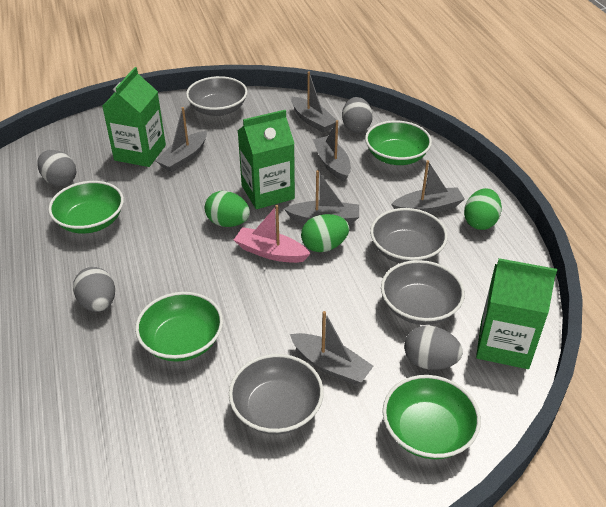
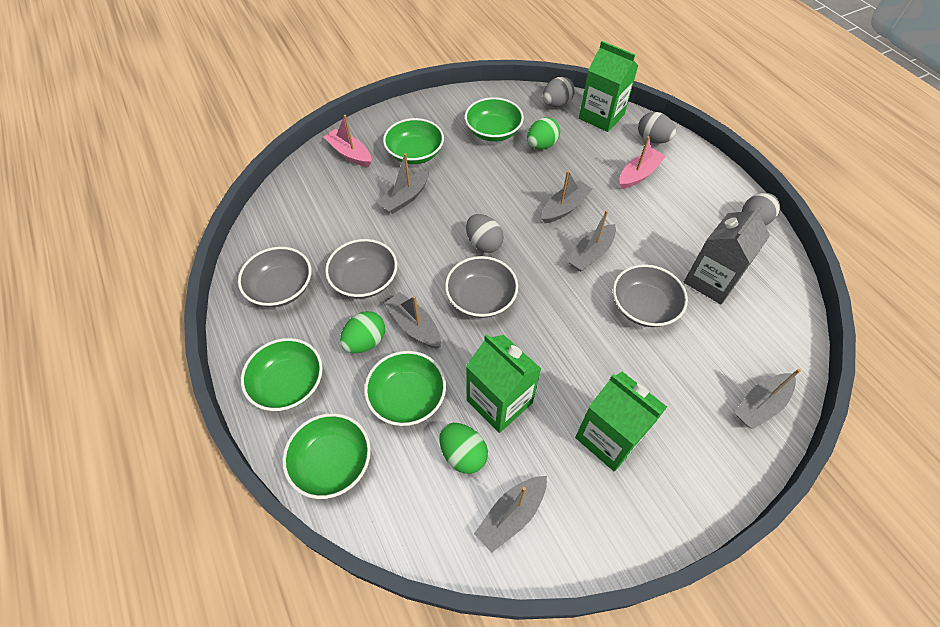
green bowl: [48,181,124,234] [135,292,223,362] [365,120,432,165] [383,375,481,459] = 4 -> [241,338,323,411] [282,413,371,499] [364,351,446,426] [383,118,444,164] [465,97,524,142] = 5
grey carton: none = 0 -> [684,205,770,304] = 1
pink boat: [234,205,311,263] = 1 -> [324,115,371,167] [620,136,666,189] = 2

